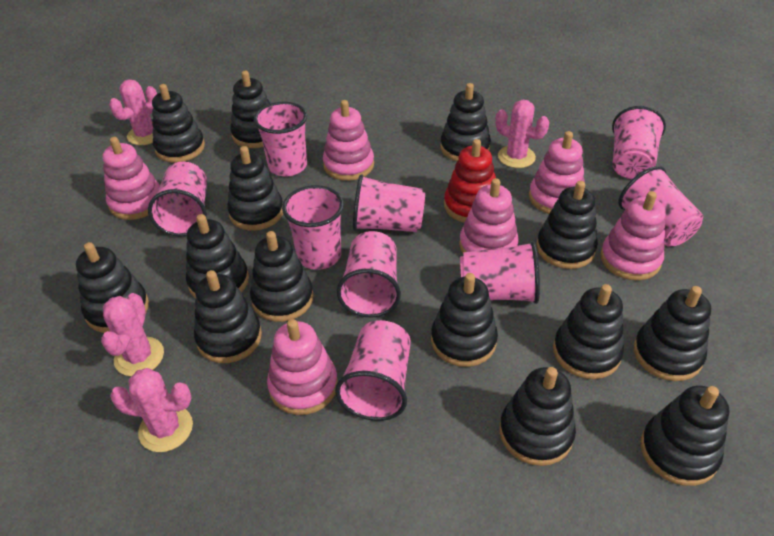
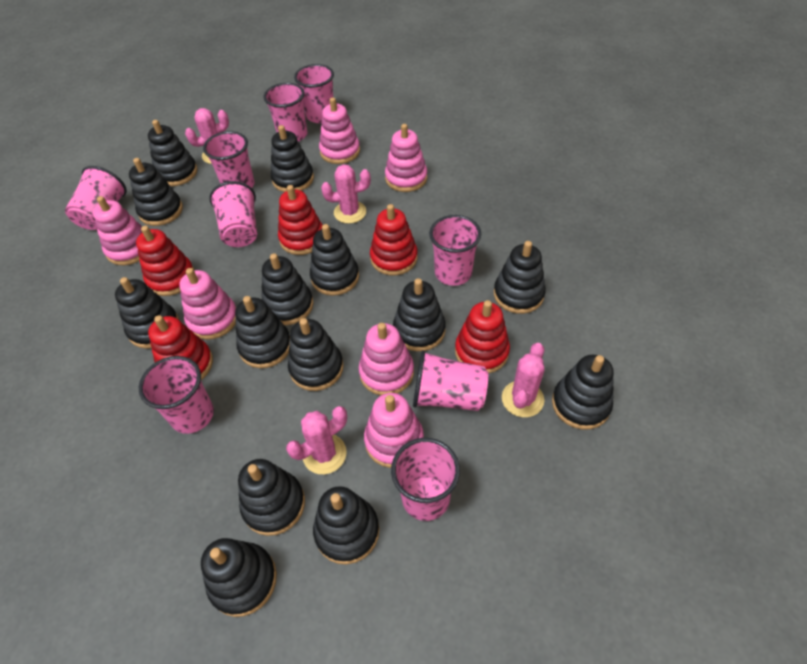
red stacking toy: [444,139,496,223] = 1 -> [136,226,194,296] [148,315,213,380] [278,185,323,255] [370,204,418,275] [455,300,510,374] = 5

